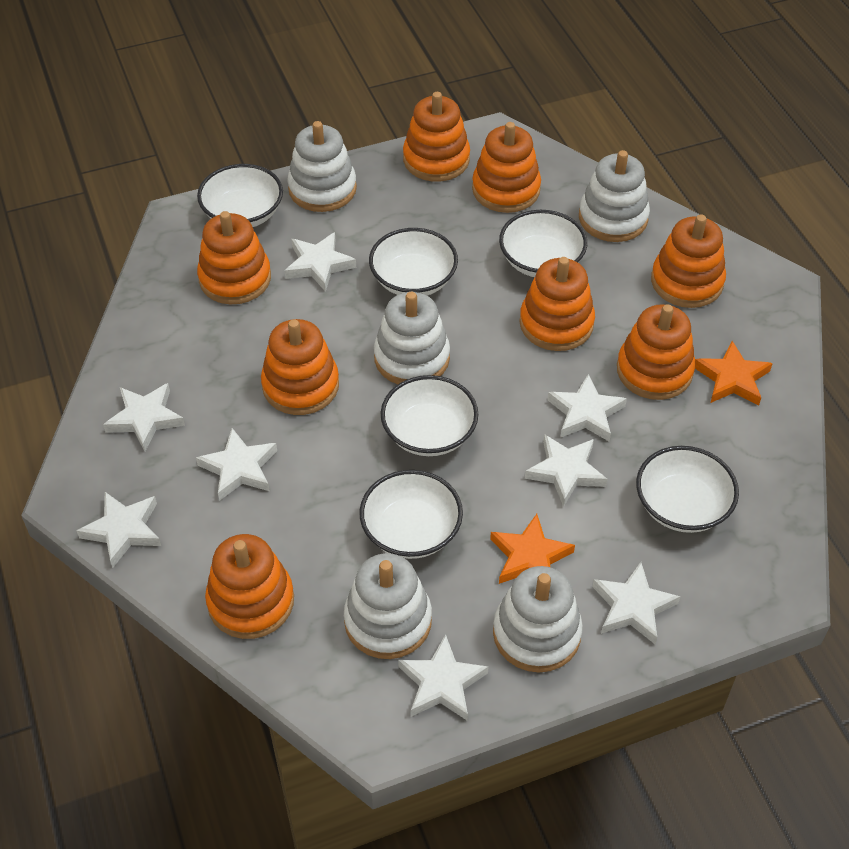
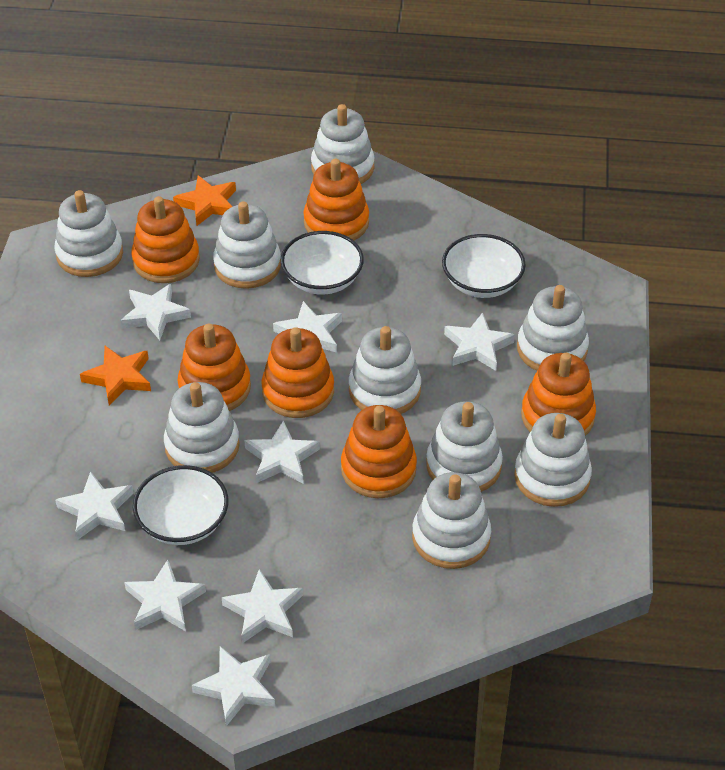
orange stacking toy: [197,211,271,305] [205,534,294,639] [261,319,339,415] [403,92,470,182] [472,122,541,213] [520,257,595,351] [617,304,695,400] [651,215,726,308] = 8 -> [131,196,200,283] [178,324,251,411] [261,327,334,418] [303,159,369,240] [341,405,417,498] [521,353,596,436] = 6
white bowl: [197,164,283,227] [360,470,463,559] [369,228,458,296] [381,375,479,456] [499,210,587,277] [636,446,739,533] = 6 -> [133,465,228,545] [280,231,364,295] [442,234,526,298] = 3
white stacking toy: [287,121,357,212] [344,553,432,659] [374,292,450,384] [493,566,583,673] [579,150,650,242] = 5 -> [54,190,123,277] [164,382,240,473] [213,201,281,289] [311,104,375,184] [349,326,421,414] [412,472,491,569] [426,401,503,492] [514,413,592,507] [517,285,589,371] = 9

